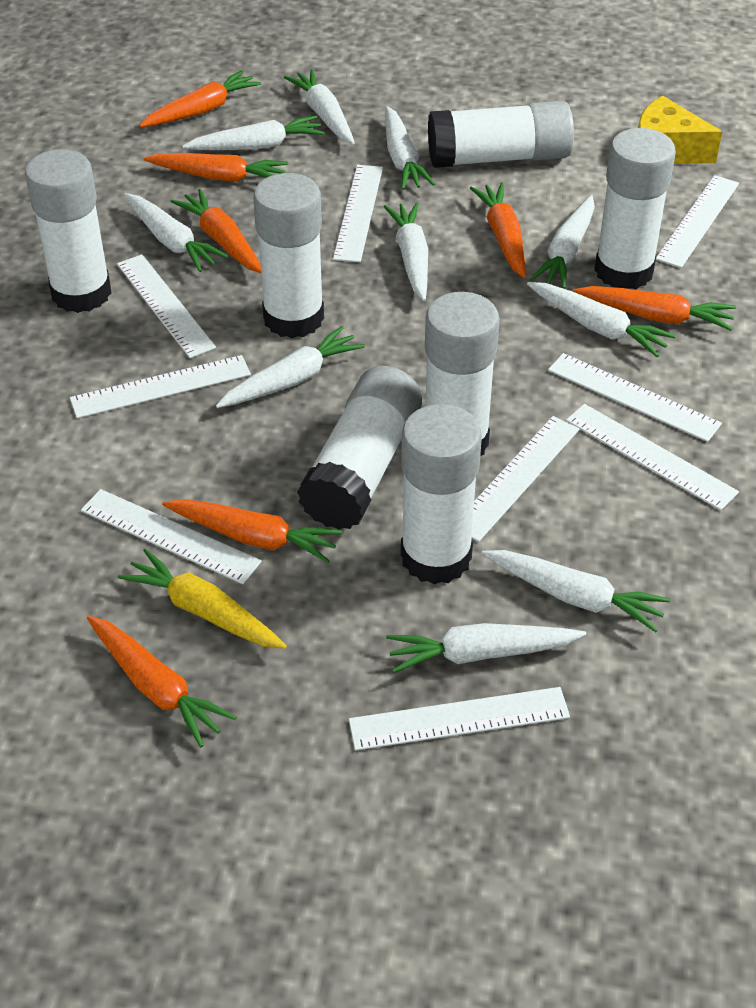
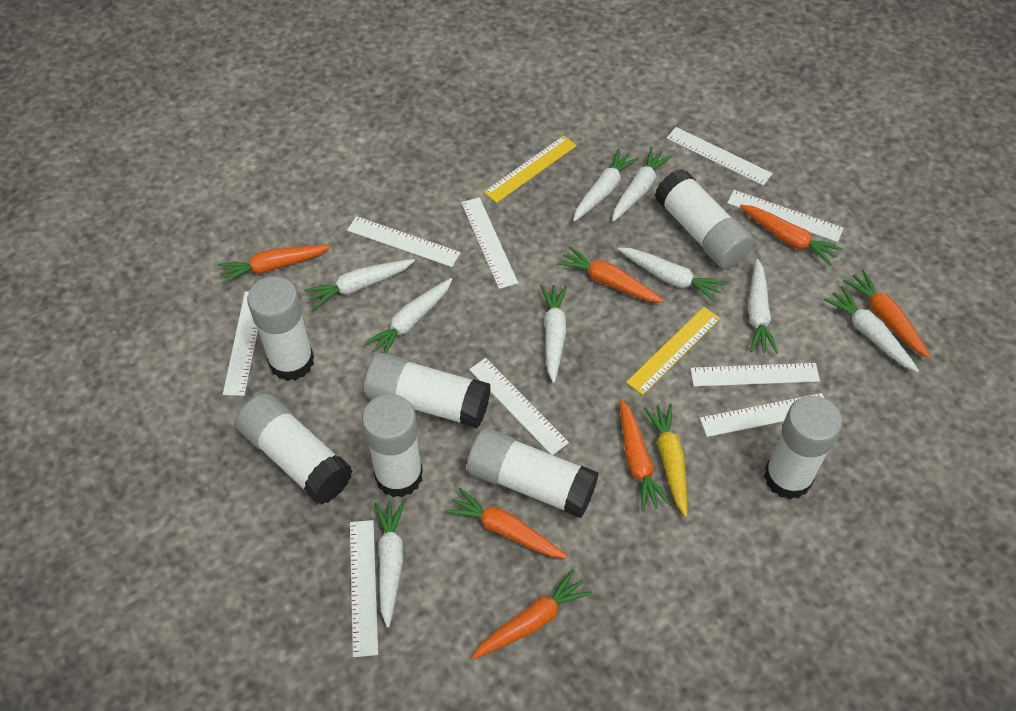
white carrot: [124,193,228,272] [182,115,325,150] [216,326,365,408] [284,69,355,144] [384,202,428,301] [385,106,435,190] [386,623,586,673] [482,550,670,632] [527,282,676,357] [530,195,595,289] = 10 -> [304,259,415,309] [364,278,452,354] [374,501,405,628] [541,285,567,383] [573,148,639,222] [612,147,673,222] [618,248,726,302] [748,259,778,354] [824,287,919,372] = 9
yellow cheese: [638,96,722,164] = 1 -> none = 0
yellow ruler: none = 0 -> [484,135,577,203] [626,307,720,395] = 2

